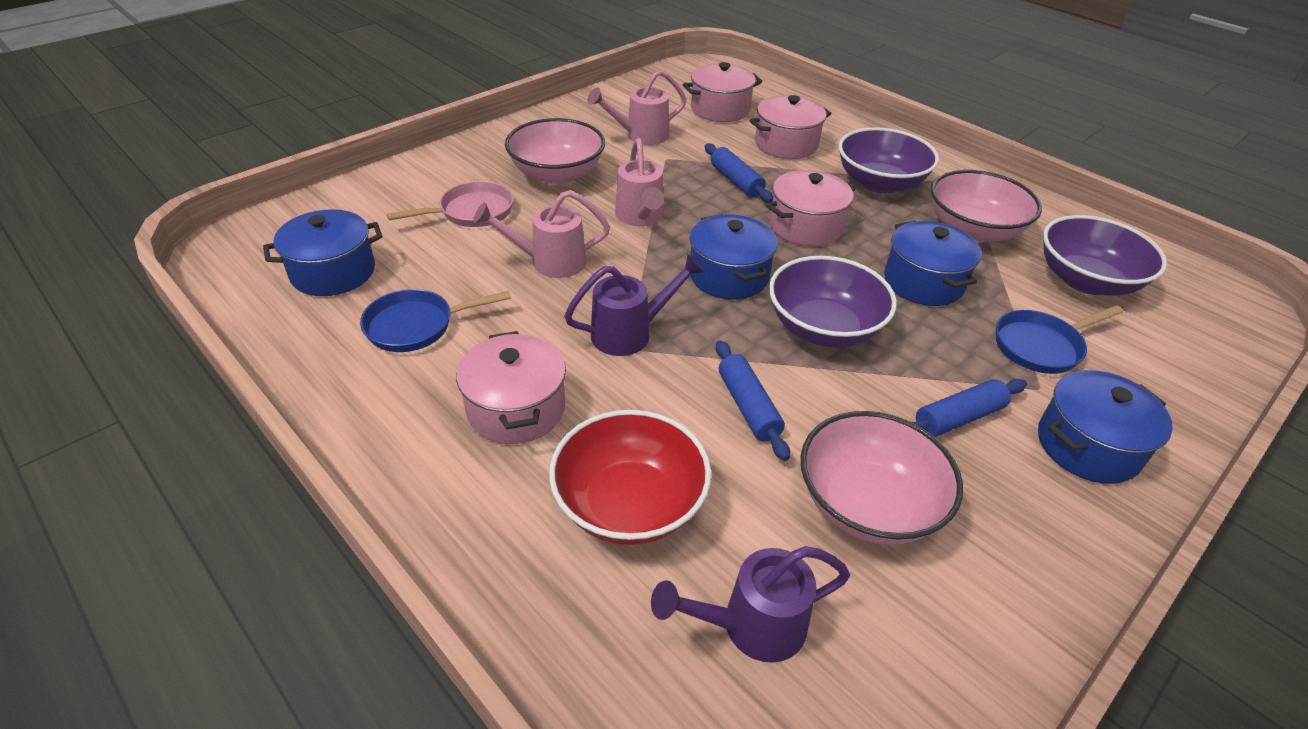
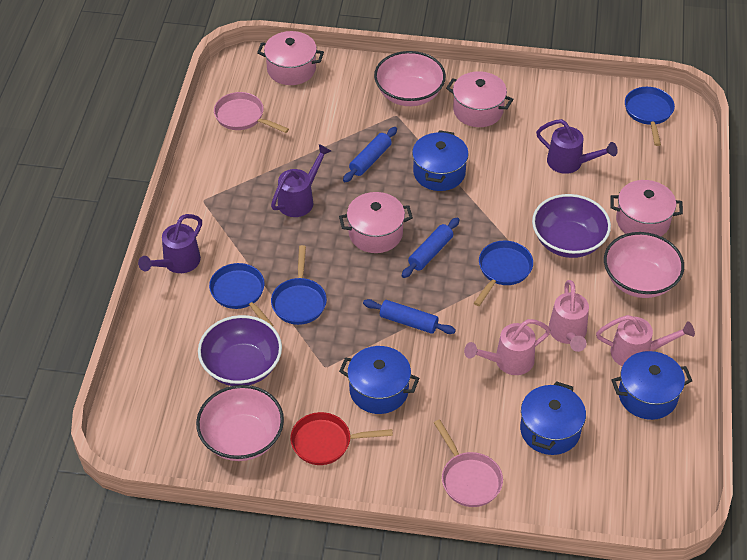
blue pan: [360,289,511,352] [996,305,1123,374] = 2 -> [209,263,274,326] [271,245,327,325] [474,240,533,306] [625,87,675,146] = 4
pink pan: [387,181,513,227] = 1 -> [214,92,289,133] [434,419,503,507] = 2
purple bowl: [769,256,897,347] [838,127,939,194] [1043,215,1167,296] = 3 -> [198,315,282,386] [532,194,611,258] = 2
purple watering can: [564,254,704,356] [651,546,850,663] = 2 -> [138,214,202,273] [271,144,331,217] [536,119,618,174] = 3
red bowl: [549,410,711,545] = 1 -> none = 0
red pan: none = 0 -> [290,412,393,465] = 1

